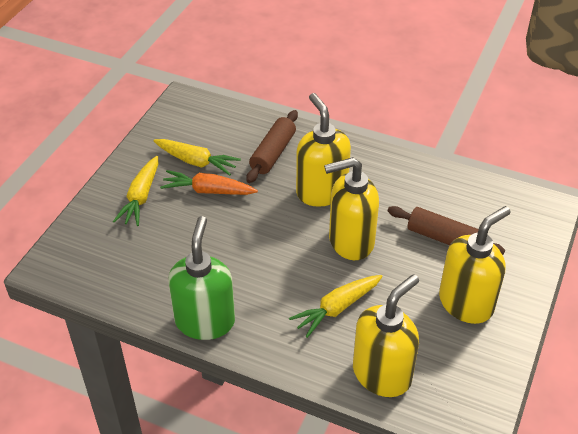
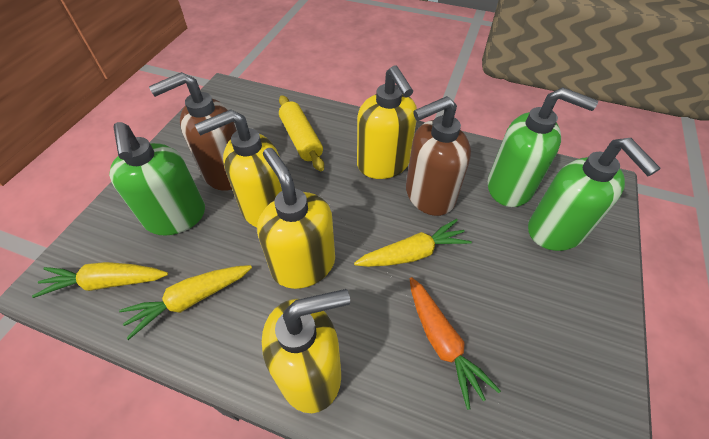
brown rolling pin: [246,110,298,183] [388,206,505,255] = 2 -> none = 0
brown soap dispenser: none = 0 -> [149,72,237,191] [406,96,471,216] = 2
green soap dispenser: [168,216,235,340] = 1 -> [109,122,205,236] [488,87,598,207] [528,138,661,251] = 3
yellow rolling pin: none = 0 -> [279,95,324,171] = 1

